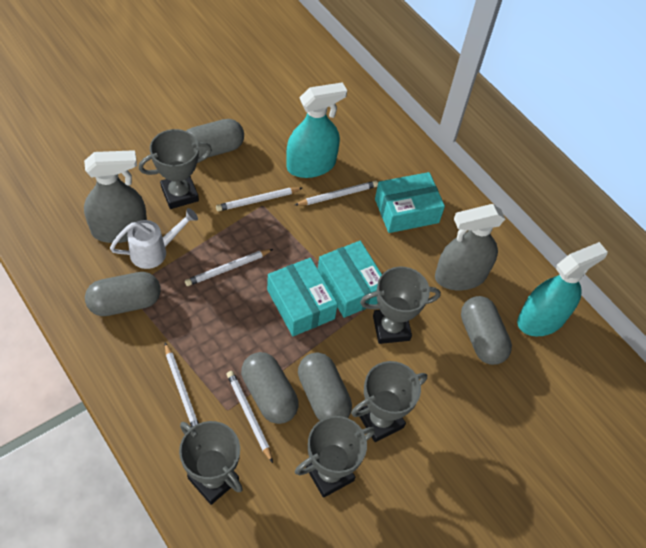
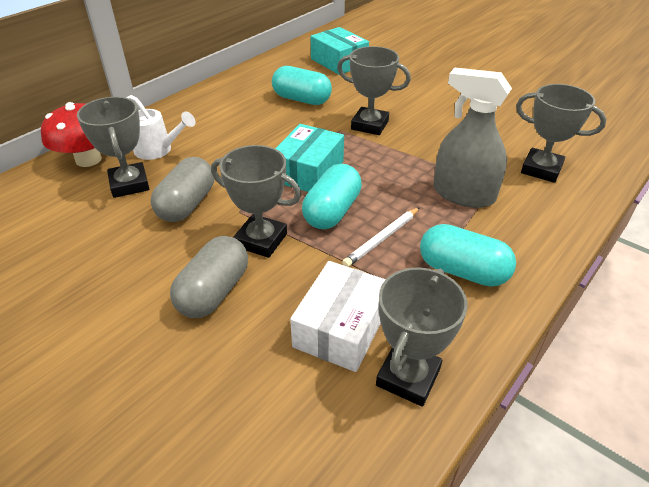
grey capsule: [85,272,161,316] [186,119,244,158] [241,352,299,424] [298,352,352,421] [461,296,512,365] = 5 -> [151,157,214,222] [170,236,248,318] = 2
grey spray bottle: [84,150,147,243] [435,204,505,290] = 2 -> [433,68,512,208] = 1
red mushroom: none = 0 -> [41,102,102,167] = 1
turquoise box: [267,258,338,336] [318,241,382,318] [375,172,445,233] = 3 -> [275,124,344,192] [311,27,369,75] = 2
turquoise capsule: none = 0 -> [272,66,332,105] [302,164,362,229] [420,224,516,287] = 3
turquoise spray bottle: [286,82,347,178] [517,242,608,336] = 2 -> none = 0
white box: none = 0 -> [290,261,386,372] = 1
white pencil: [165,343,199,427] [185,249,273,286] [216,187,302,211] [227,371,273,463] [295,181,378,206] = 5 -> [342,207,420,267] = 1

